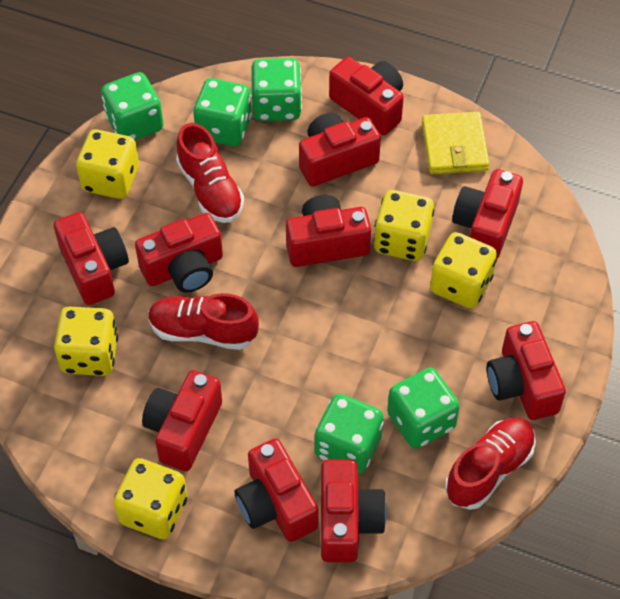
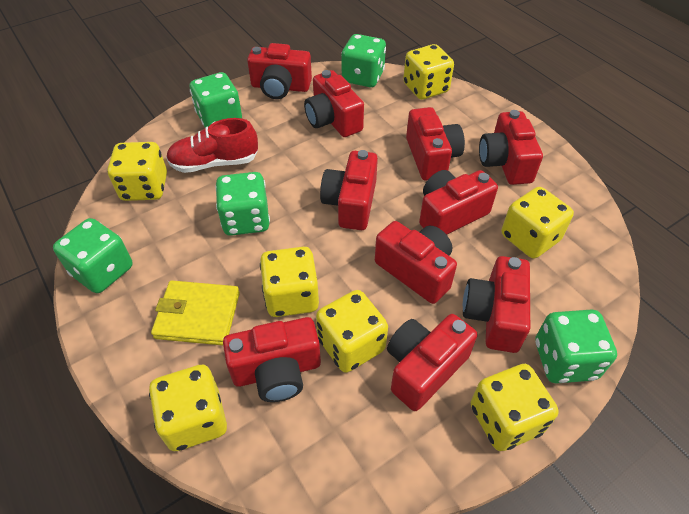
red shoe: [148,293,259,350] [176,123,244,223] [445,417,536,510] = 3 -> [166,118,258,173] = 1
yellow dice: [54,307,118,376] [76,129,139,199] [114,458,187,539] [374,190,434,261] [430,232,497,308] = 5 -> [108,142,167,201] [149,365,227,451] [260,247,319,317] [316,290,388,373] [403,44,454,100] [471,364,559,451] [502,187,574,259] = 7

